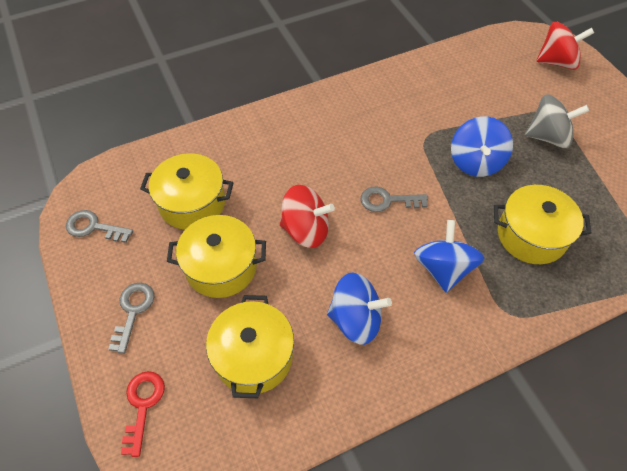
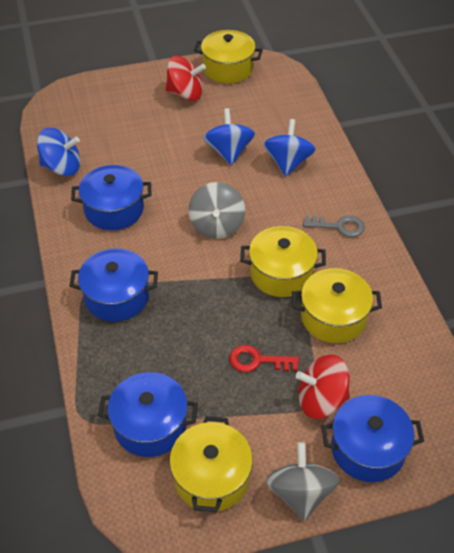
blue pot: none = 0 -> [69,248,158,322] [71,165,152,230] [98,372,198,457] [321,395,424,482] = 4
grey key: [66,210,133,243] [108,283,155,354] [361,187,428,212] = 3 -> [303,216,365,237] = 1
grey spinning top: [525,94,589,149] = 1 -> [188,182,245,239] [266,442,339,521] = 2

